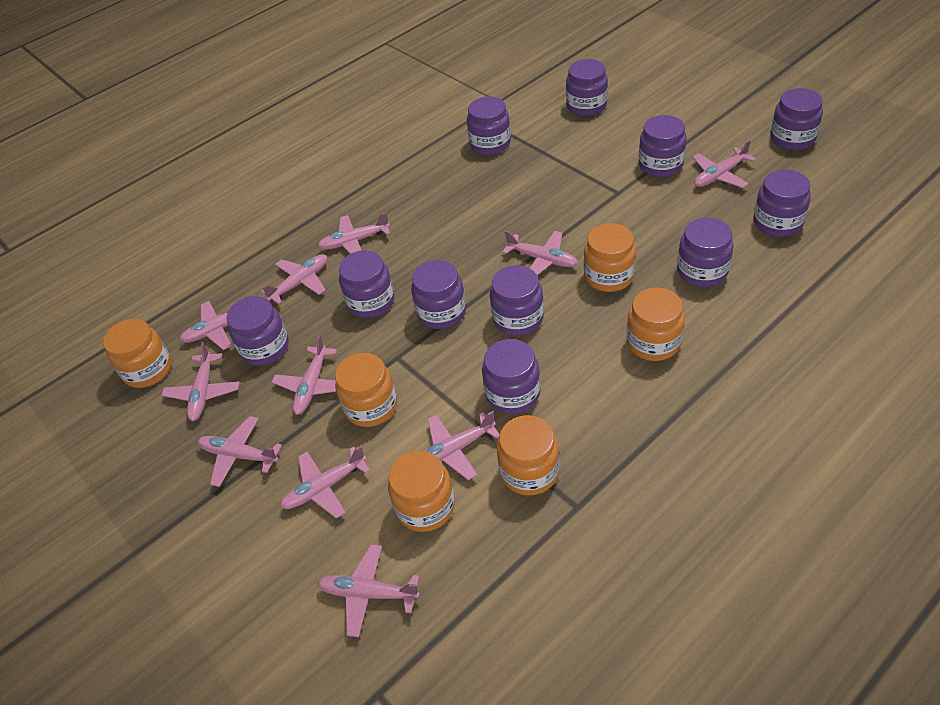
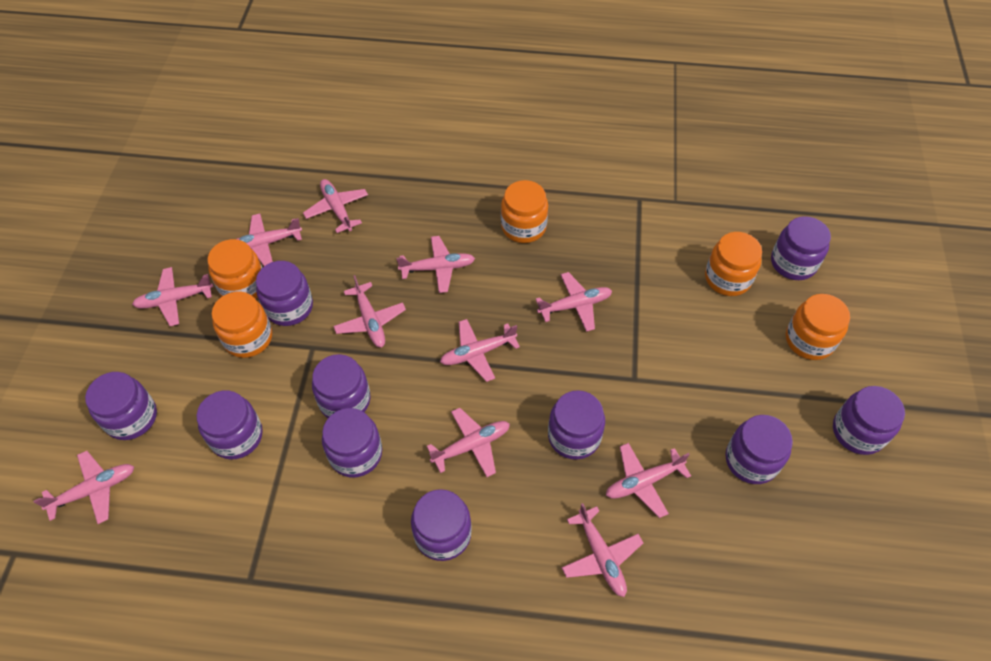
orange jar: [103,319,172,388] [335,353,397,427] [388,451,455,532] [497,415,560,496] [584,223,636,292] [627,288,685,361] = 6 -> [207,239,262,299] [212,291,272,358] [501,180,548,243] [705,232,762,296] [786,294,850,360] = 5
purple jar: [226,296,289,365] [339,250,394,318] [411,260,466,329] [467,97,511,155] [482,339,540,414] [490,265,544,336] [566,59,608,116] [639,115,687,177] [677,218,734,287] [753,170,811,237] [770,88,823,150] = 11 -> [85,372,157,440] [196,390,263,460] [256,261,313,326] [312,354,371,418] [322,408,382,477] [411,489,472,561] [548,390,605,460] [726,415,793,484] [771,216,831,280] [833,386,905,455] = 10

